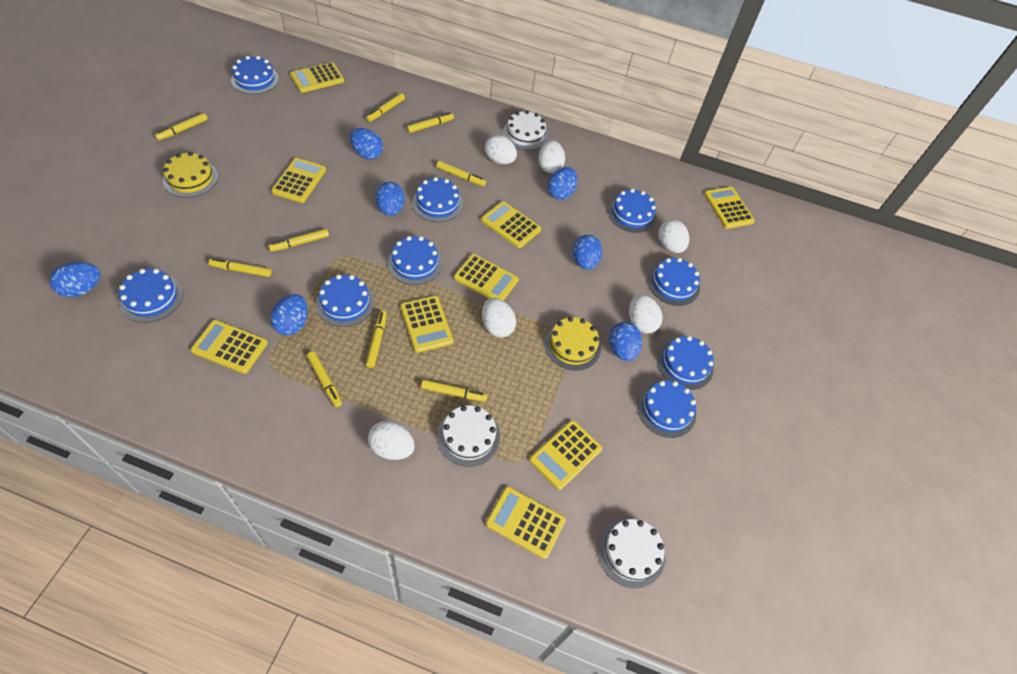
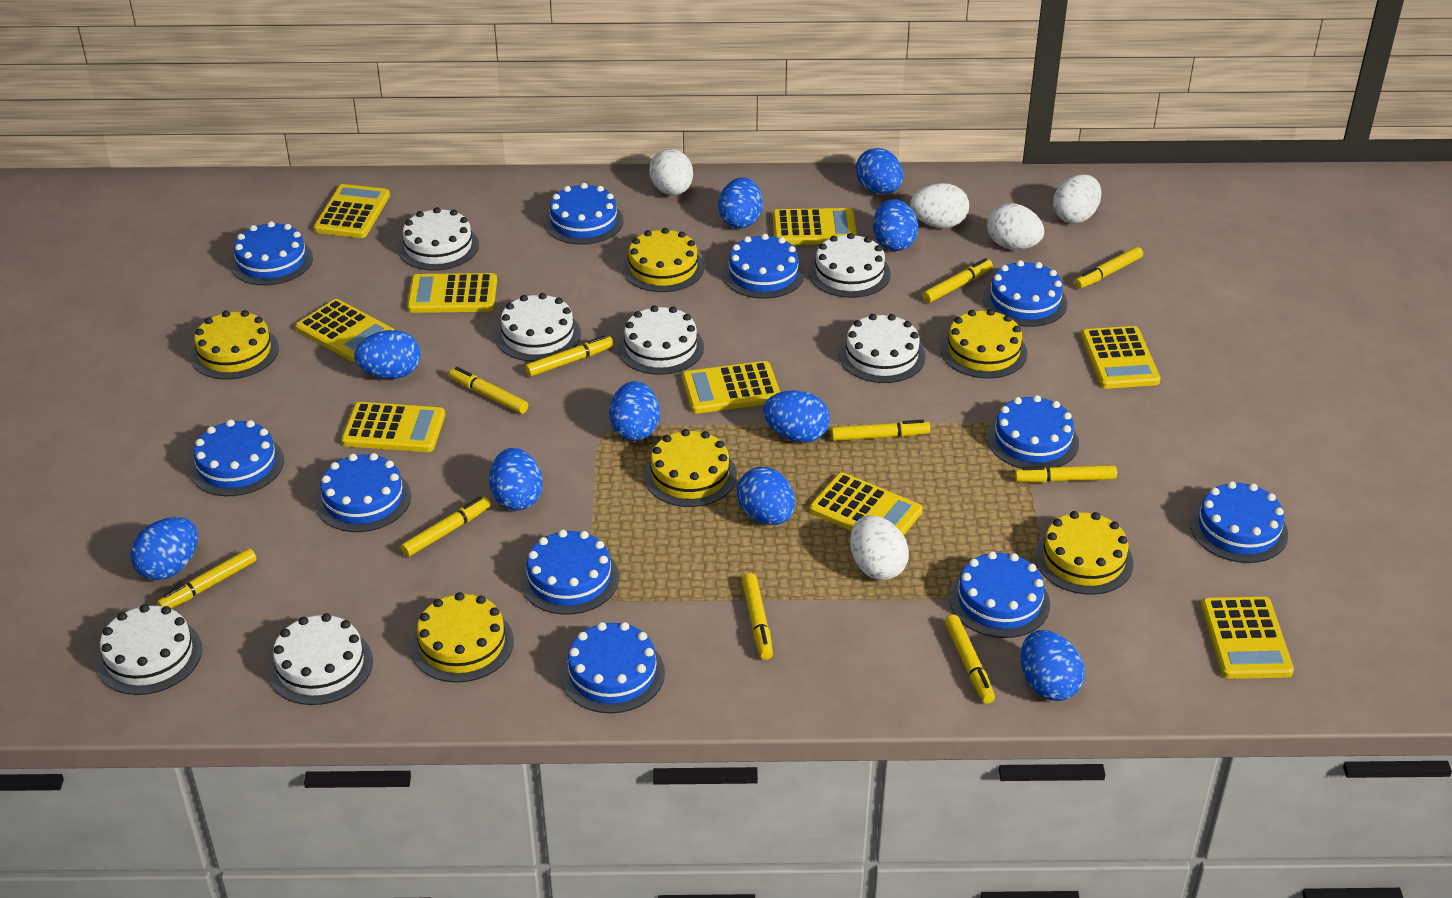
blue cake: [119,269,183,322] [231,56,279,94] [316,275,374,327] [388,236,442,285] [412,177,463,222] [608,189,657,233] [637,381,696,438] [648,258,700,306] [657,336,714,390] = 9 -> [190,419,284,496] [230,221,313,285] [316,453,411,532] [520,530,619,615] [544,183,624,245] [561,622,665,713] [722,234,805,299] [949,551,1050,638] [983,260,1067,327] [987,395,1079,469] [1190,481,1288,563] = 11
blue egg: [50,262,100,298] [270,294,308,335] [350,128,383,159] [375,182,405,216] [548,167,578,200] [573,235,602,270] [609,322,642,361] = 7 -> [130,517,198,580] [354,330,421,379] [489,448,543,510] [609,381,660,441] [718,177,763,228] [737,467,795,525] [763,390,830,443] [856,148,903,194] [873,199,918,251] [1021,630,1085,701] = 10
white cake: [437,405,500,467] [503,110,548,150] [598,518,665,588] = 3 -> [96,604,202,695] [268,613,373,705] [398,207,479,271] [495,293,581,362] [618,305,704,375] [809,233,891,298] [839,314,926,383] = 7
white egg: [368,421,415,460] [482,298,516,338] [485,135,517,164] [538,140,565,173] [629,294,663,333] [658,219,689,253] = 6 -> [649,149,693,195] [850,515,909,580] [910,183,969,228] [987,203,1044,250] [1053,174,1101,223] = 5
yellow cake: [163,152,218,197] [544,317,601,370] = 2 -> [191,310,279,380] [411,592,514,683] [622,228,704,292] [644,429,737,507] [941,309,1027,378] [1035,511,1134,595] = 6
yellow marker: [155,113,208,141] [209,258,272,277] [268,229,329,252] [307,351,342,407] [366,93,405,122] [366,311,387,368] [407,112,454,133] [421,380,488,402] [436,161,486,186] = 9 -> [157,548,257,608] [401,496,491,557] [449,367,528,414] [525,335,614,377] [742,573,773,660] [831,420,930,441] [922,258,993,303] [945,615,995,704] [1014,465,1117,483] [1075,247,1143,289] = 10

